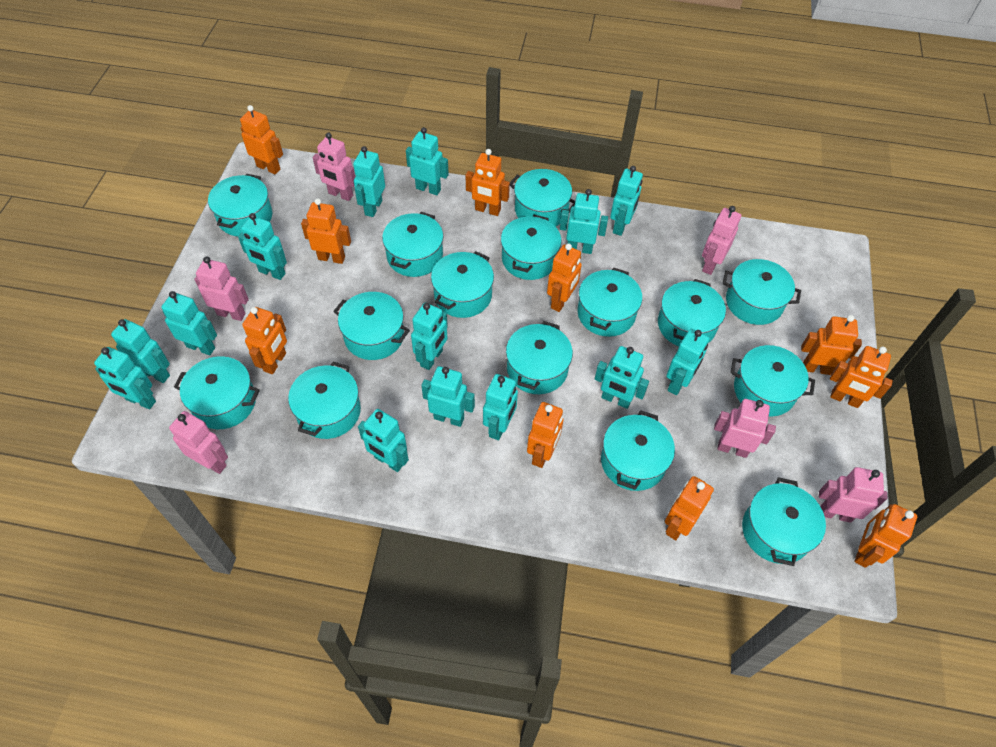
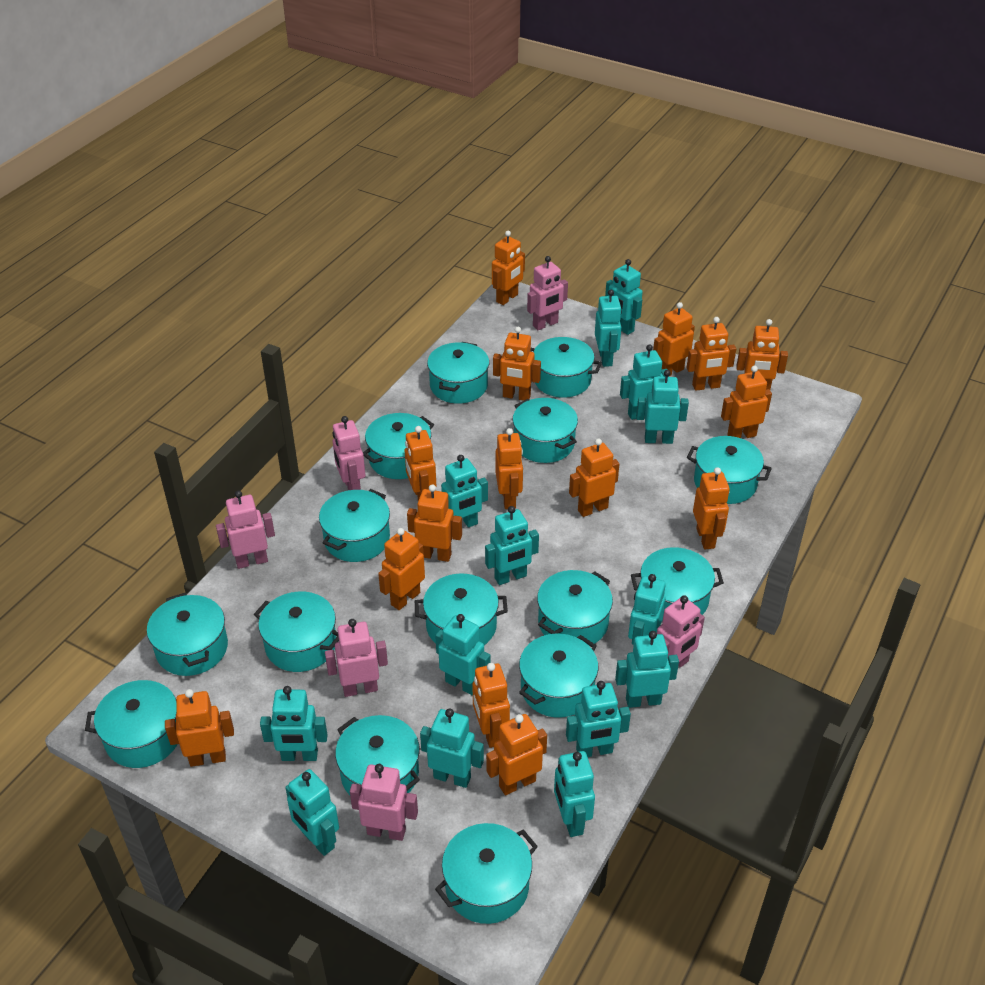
orange robot: [240,105,283,174] [242,307,287,374] [301,198,351,264] [466,149,510,216] [527,402,564,468] [547,244,582,312] [665,476,714,540] [801,315,862,375] [830,346,893,408] [854,504,917,568] = 10 -> [165,689,234,767] [378,528,425,610] [405,426,436,501] [407,484,462,562] [472,663,510,748] [486,714,547,795] [492,231,525,305] [493,327,541,401] [495,428,523,509] [569,438,619,517] [653,302,695,376] [687,317,736,391] [693,467,730,549] [721,366,772,438] [736,319,788,390] = 15

